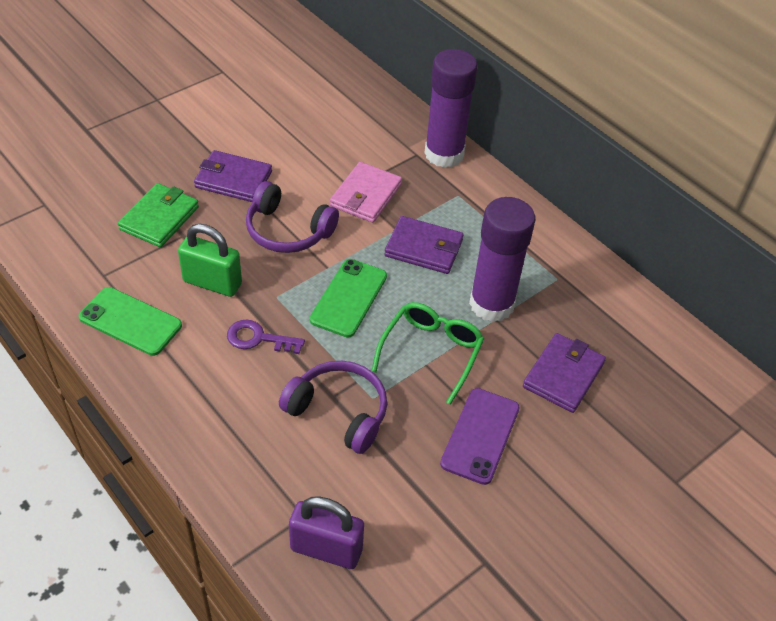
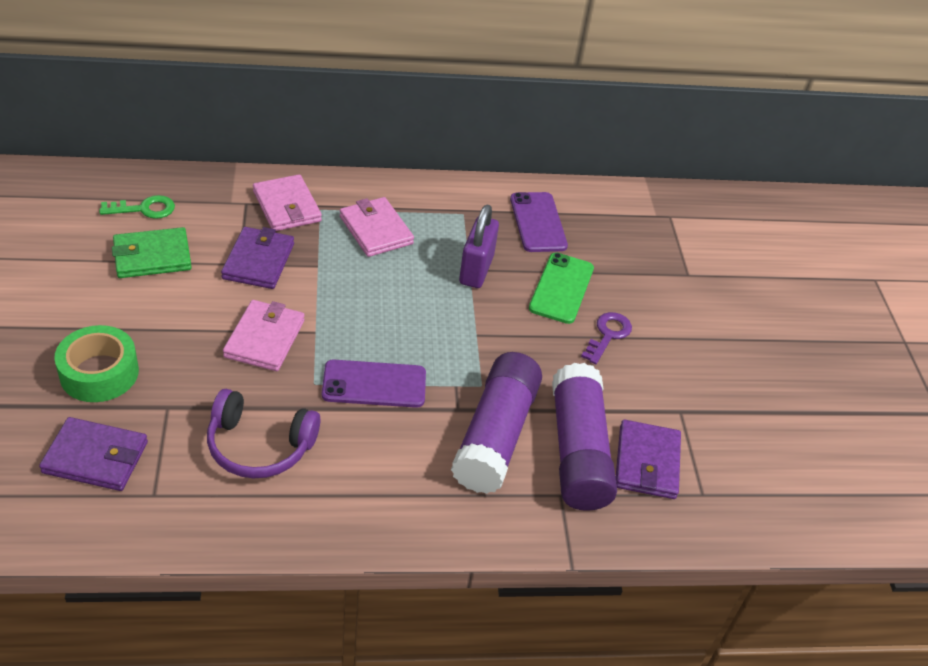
green glasses: [372,302,484,405] = 1 -> none = 0
green key: none = 0 -> [99,195,175,219] = 1
green padlock: [178,224,242,297] = 1 -> none = 0
green phone: [79,287,182,356] [310,259,387,338] = 2 -> [529,253,594,324] = 1
green tape: none = 0 -> [54,325,139,402] = 1
pink wallet: [330,162,402,223] = 1 -> [223,300,305,371] [253,174,322,231] [340,197,414,257] = 3
purple headphones: [246,181,339,253] [279,361,387,454] = 2 -> [207,389,320,478] = 1
purple phone: [440,388,520,485] = 1 -> [322,360,426,408] [510,192,568,252] = 2

